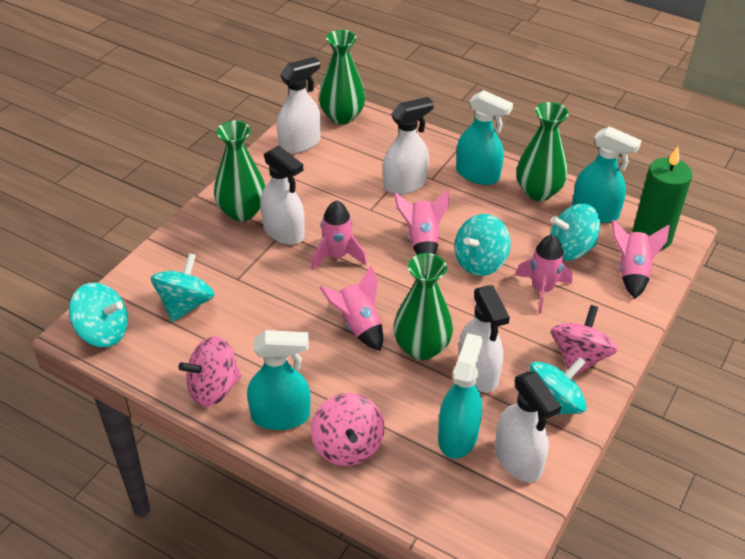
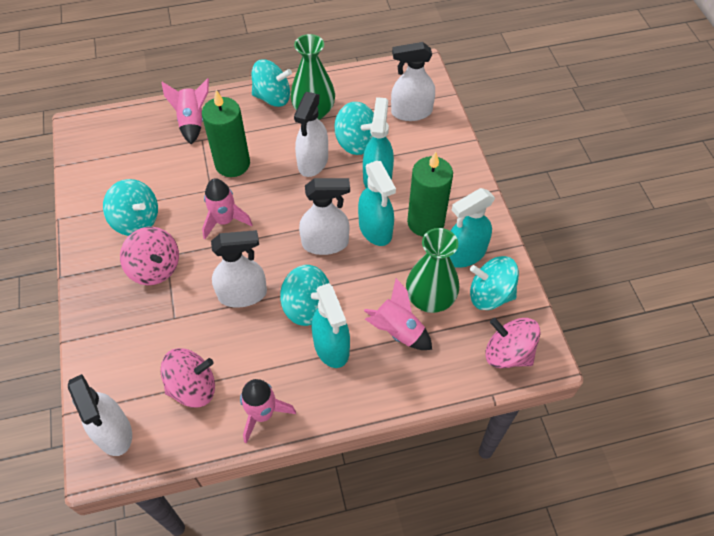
green candle: [632,146,692,250] = 1 -> [202,90,250,177] [407,152,453,237] = 2
green vase: [214,121,266,221] [319,30,366,124] [394,253,453,360] [516,102,569,201] = 4 -> [290,34,335,120] [406,228,459,313] = 2
pink rocket: [311,200,367,270] [319,265,383,351] [394,190,449,255] [515,234,572,314] [612,219,670,299] = 5 -> [161,78,209,145] [202,178,253,239] [240,379,296,444] [364,278,432,350] = 4

